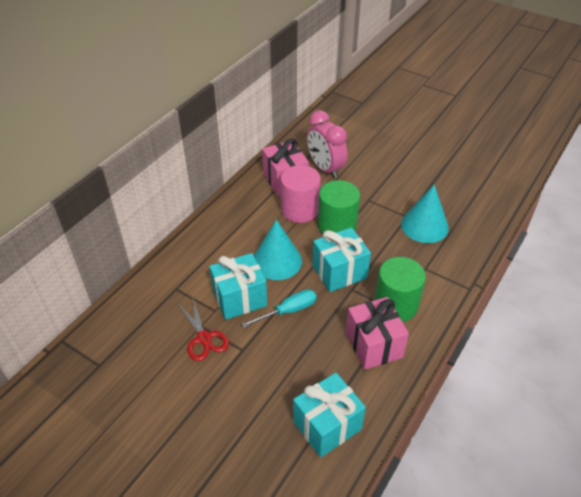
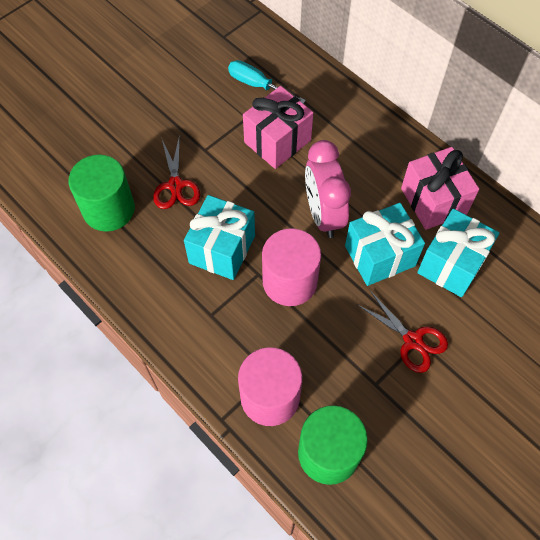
pink cylinder: [281,165,321,223] = 1 -> [238,347,302,426] [262,228,321,306] = 2
red scissors: [179,299,229,361] = 1 -> [153,135,200,209] [356,291,448,373] = 2
turquoise cone: [254,220,302,280] [401,185,449,243] = 2 -> none = 0

